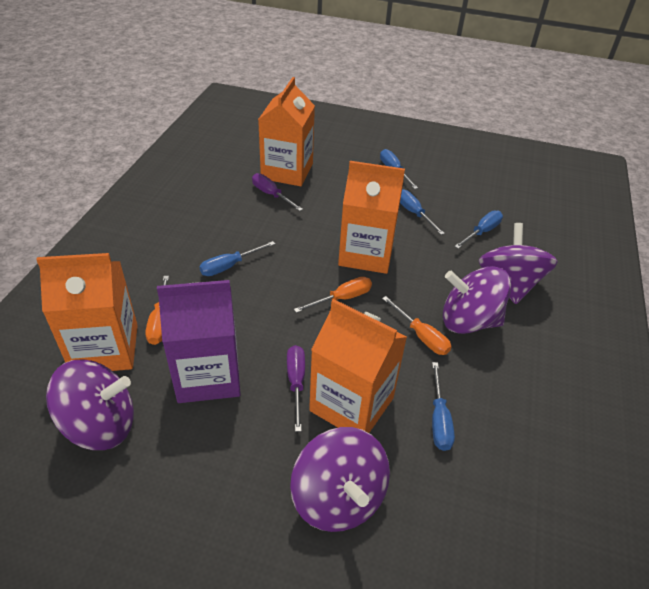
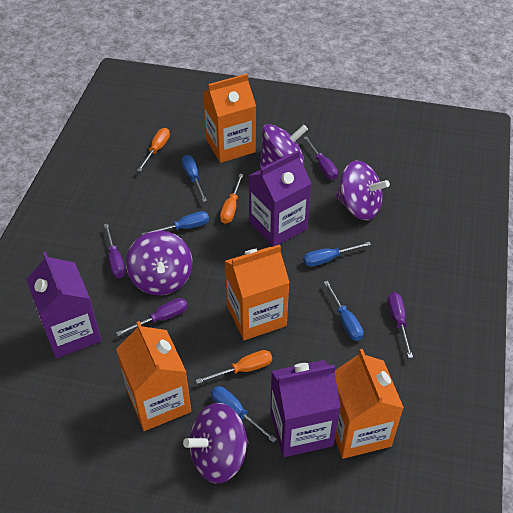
purple carton: [157,280,241,403] = 1 -> [26,252,102,359] [249,150,311,246] [270,360,341,457] = 3
purple screwdriver: [252,173,303,211] [287,345,305,432] = 2 -> [104,224,126,278] [116,298,188,336] [303,136,338,180] [387,292,413,358] = 4

